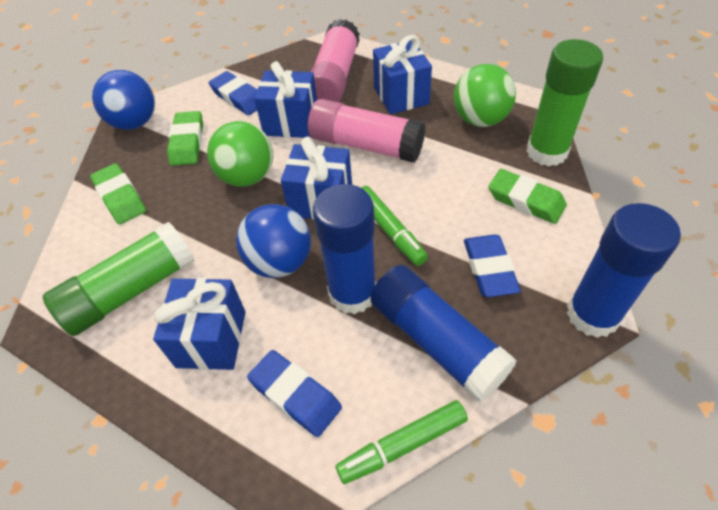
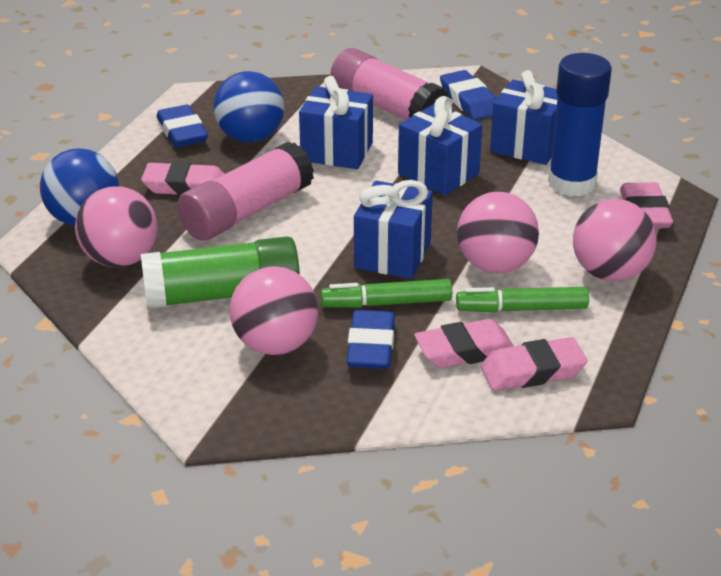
blue glue stick: [313,184,376,314] [370,265,517,403] [567,203,681,338] = 3 -> [548,53,612,197] = 1
green ball: [207,121,273,187] [454,64,516,127] = 2 -> none = 0
green eraser: [90,163,146,225] [167,111,203,166] [488,169,567,224] = 3 -> none = 0
green glue stick: [42,222,195,336] [526,39,603,166] = 2 -> [141,236,300,309] = 1
pink ball: none = 0 -> [75,187,158,267] [230,266,318,355] [457,192,539,273] [573,199,656,281] = 4
pink eraser: none = 0 -> [141,162,224,196] [414,319,514,368] [480,337,587,391] [620,182,673,229] = 4

